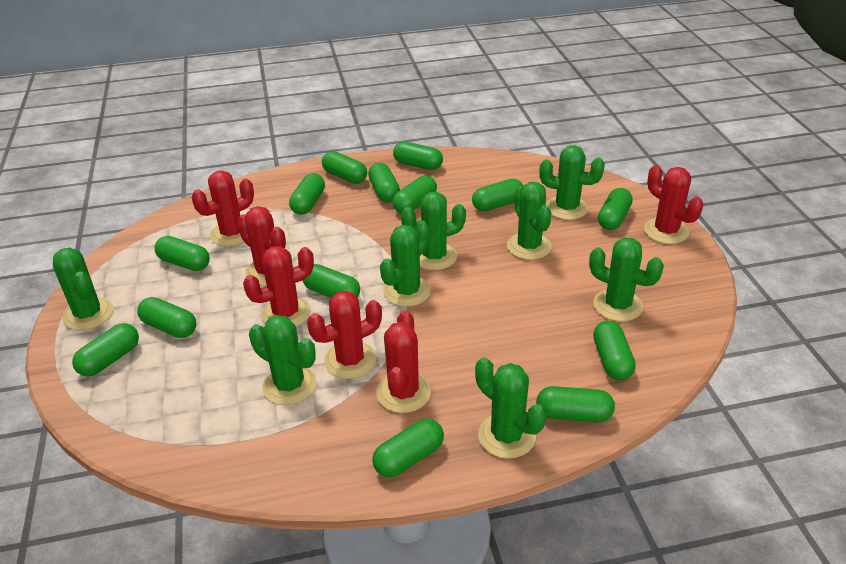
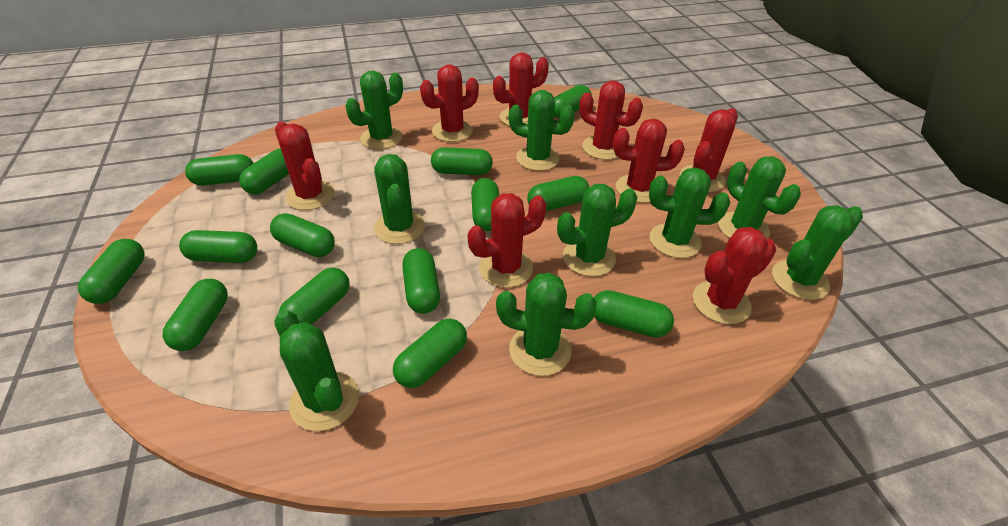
green cactus: [53,247,113,331] [249,315,316,405] [380,221,431,307] [401,192,466,270] [475,357,546,459] [507,182,552,260] [539,145,605,220] [589,237,664,322] = 8 -> [275,310,359,431] [345,70,403,149] [374,154,425,244] [496,273,597,376] [509,90,575,171] [557,184,637,276] [649,168,730,258] [718,157,801,239] [772,205,863,300] = 9
red cactus: [192,170,254,246] [237,206,286,286] [243,246,314,327] [307,291,382,379] [376,311,431,413] [644,165,703,244] = 6 -> [275,122,335,210] [420,64,479,142] [468,193,546,288] [493,53,549,126] [579,81,643,160] [613,118,685,203] [680,108,738,192] [693,227,776,324] = 8

